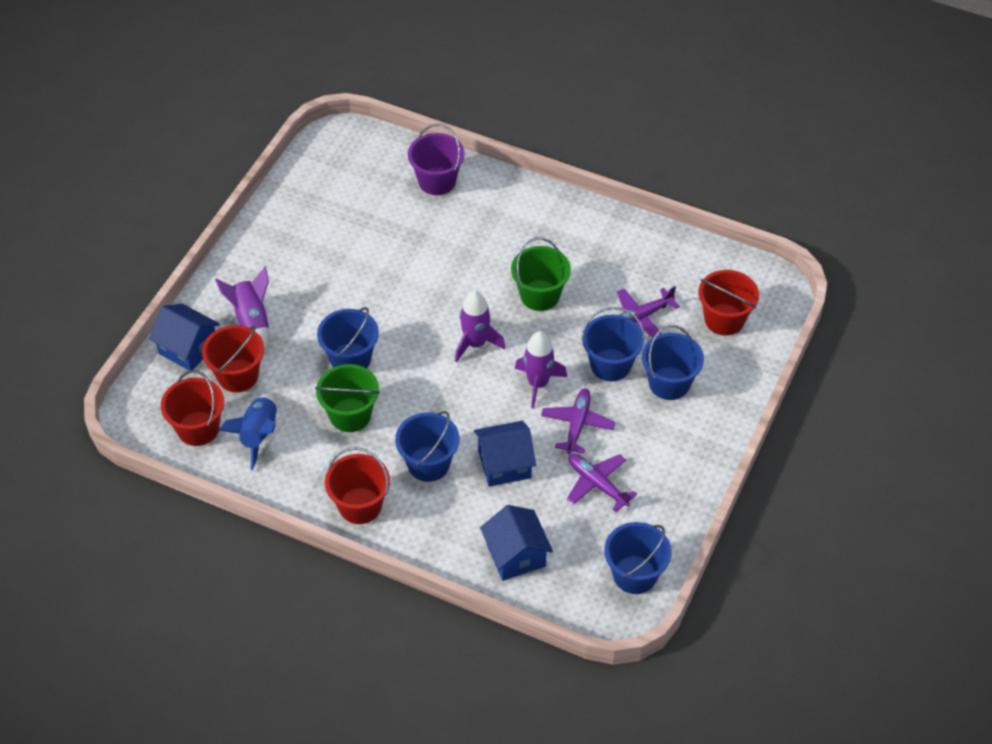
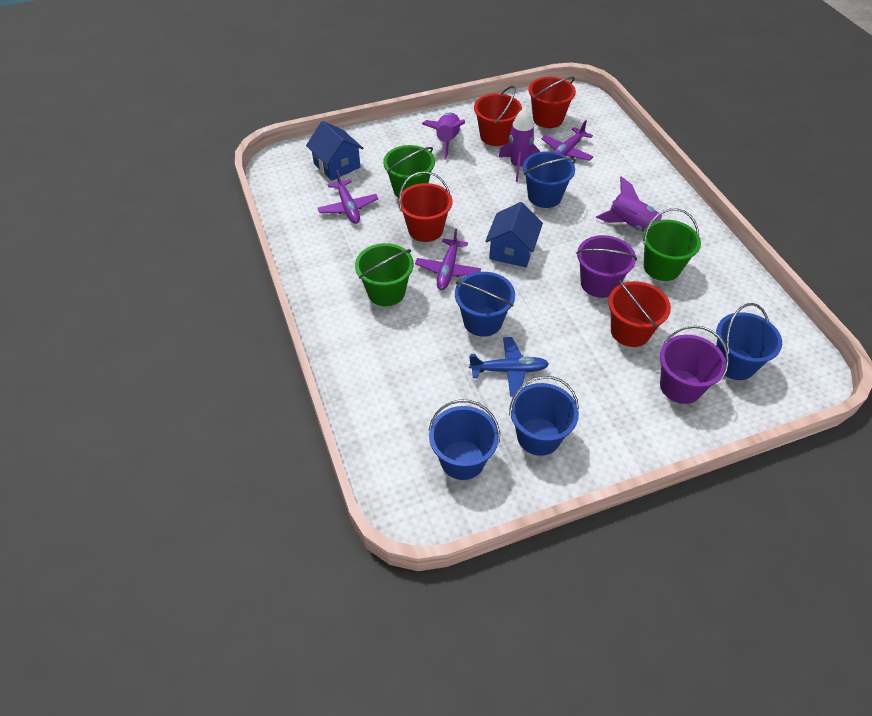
blue house: [149,304,220,371] [474,421,536,487] [480,505,553,581] = 3 -> [306,121,364,181] [485,202,543,267] = 2
blue plane: none = 0 -> [469,337,549,397] = 1
blue rocket: [218,394,277,470] = 1 -> none = 0
green bucket: [315,364,380,432] [511,237,571,311] = 2 -> [355,243,414,306] [383,145,435,198] [643,208,701,281] = 3
purple bucket: [408,123,465,195] = 1 -> [576,235,637,298] [660,326,729,404] = 2

